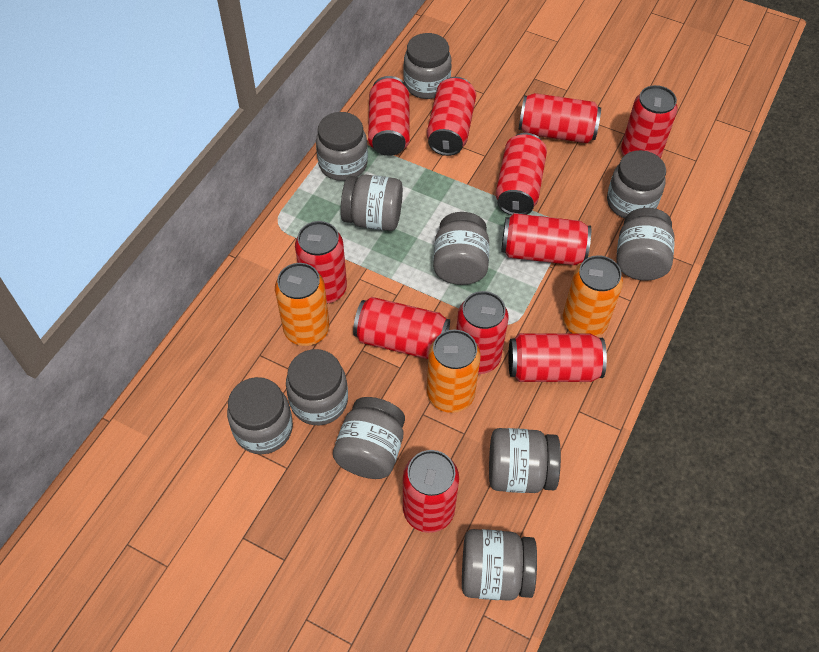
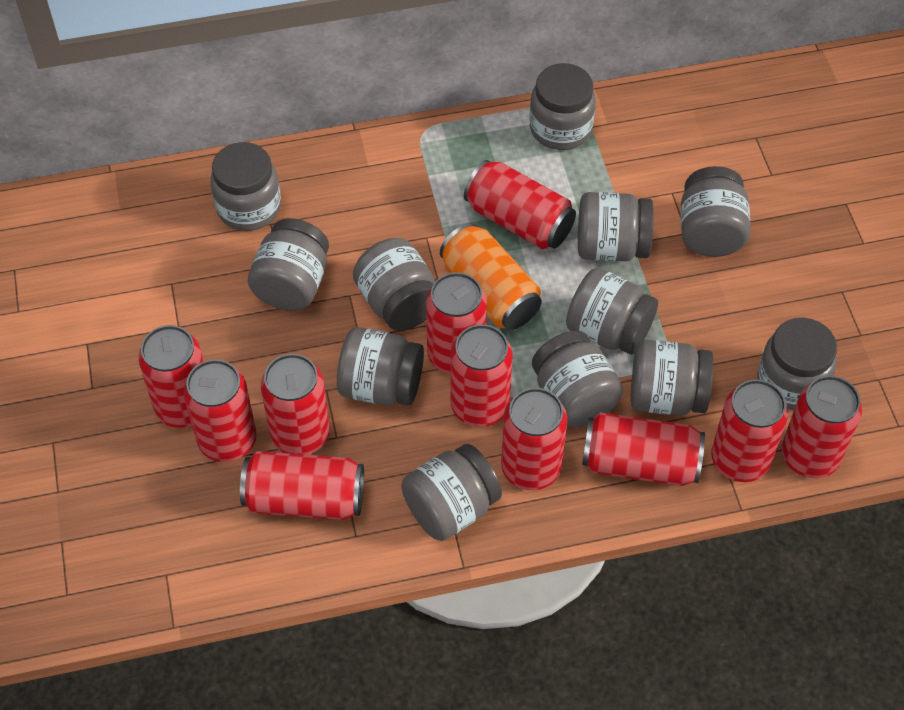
grey jar: [227,377,293,454] [286,349,348,425] [316,112,368,181] [333,397,405,479] [341,174,403,231] [403,33,451,99] [433,212,489,285] [462,529,537,601] [489,428,561,493] [607,150,666,218] [616,208,675,281] = 11 -> [210,142,281,231] [248,218,329,311] [337,327,424,406] [353,238,435,331] [401,444,502,541] [530,63,596,150] [532,331,623,427] [566,268,658,355] [578,192,654,261] [630,340,714,415] [681,166,751,257] [757,318,837,410] = 12
orange can: [275,263,329,346] [427,329,481,413] [563,255,623,337] = 3 -> [440,223,542,330] = 1

